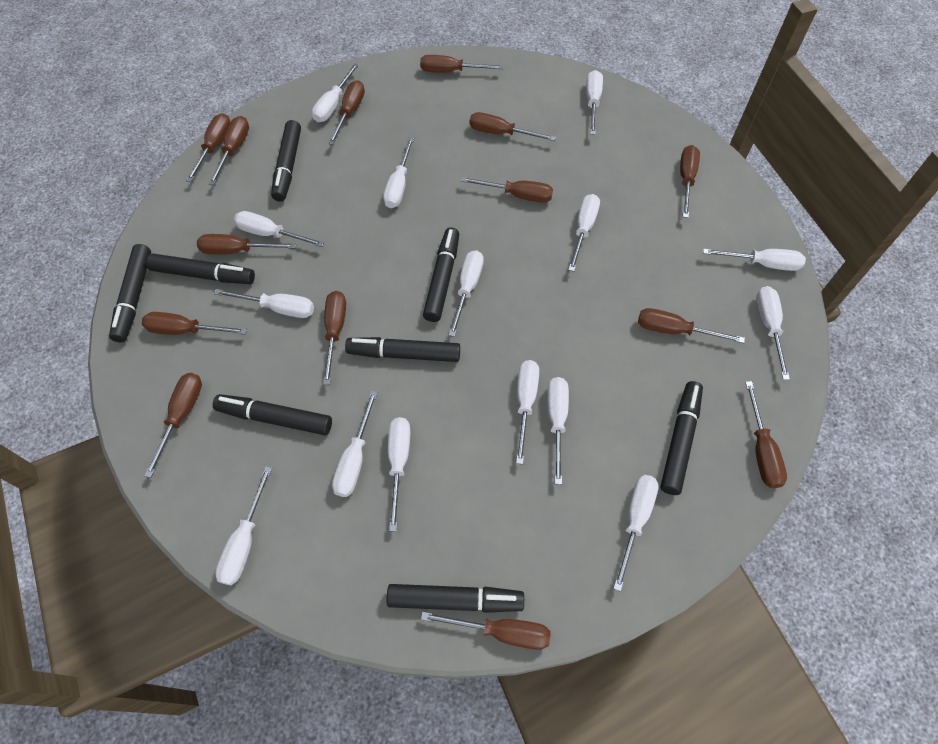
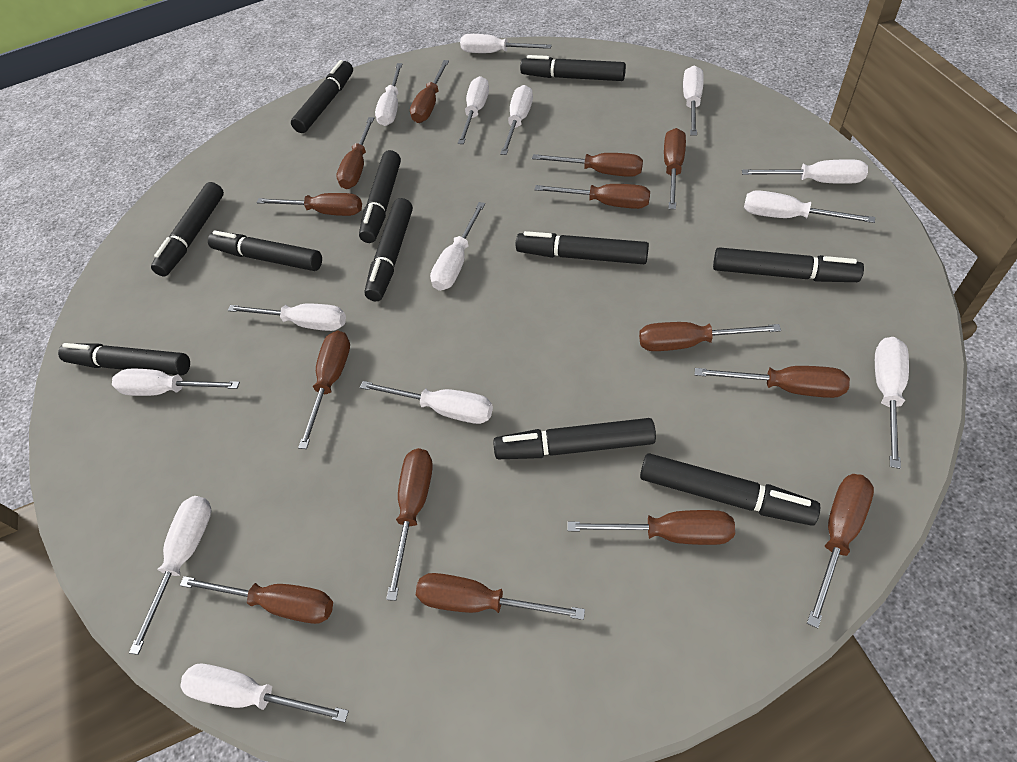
black marker: [109,244,151,342] [146,253,255,284] [213,394,332,435] [271,120,301,201] [345,337,460,362] [387,584,524,613] [423,227,459,322] [660,381,703,495] = 8 -> [58,343,190,376] [151,182,224,276] [208,230,322,271] [291,60,353,133] [359,150,401,243] [364,198,413,302] [493,418,656,459] [516,231,649,264] [520,55,626,81] [640,453,820,526] [713,247,864,282] = 11
white screwdriver: [214,289,314,318] [215,466,272,586] [234,211,324,247] [312,63,359,122] [332,390,378,497] [383,137,414,208] [388,417,410,531] [449,250,484,337] [516,360,539,464] [547,377,569,485] [568,194,600,272] [586,70,603,135] [613,475,659,592] [703,249,806,271] [756,286,790,380] = 15 -> [112,369,240,396] [129,496,211,655] [180,664,349,722] [227,304,346,331] [360,381,493,424] [375,63,402,126] [430,202,485,291] [458,76,489,144] [460,34,552,53] [500,85,533,155] [683,66,704,136] [742,159,868,184] [744,190,875,223] [875,337,909,469] = 14

